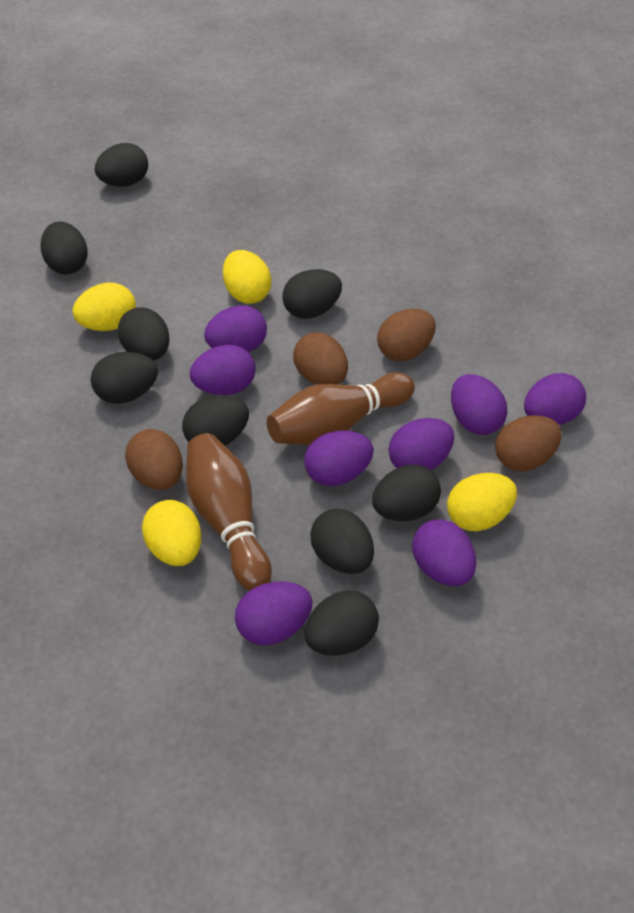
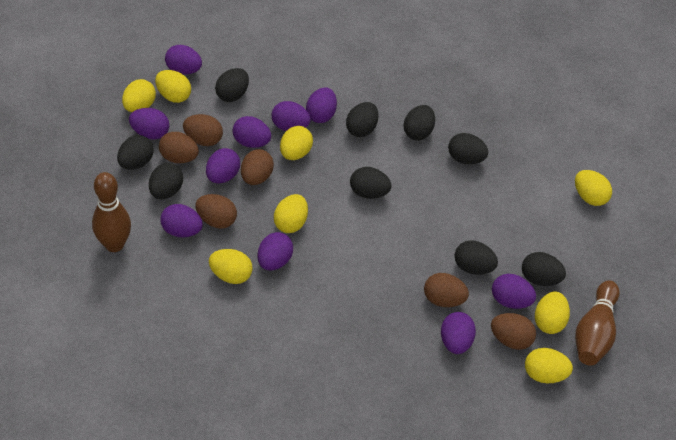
brown egg: [125,429,183,490] [293,332,348,385] [377,309,436,361] [495,415,562,472] = 4 -> [159,132,199,163] [183,114,223,146] [195,194,237,229] [241,149,274,185] [424,273,469,307] [491,313,536,350] = 6
purple egg: [190,345,256,395] [204,305,267,352] [235,581,313,645] [304,431,374,486] [389,418,454,470] [412,519,476,586] [451,374,508,435] [524,373,586,425] = 8 -> [129,108,169,140] [160,204,203,237] [165,45,202,75] [206,148,240,184] [233,116,271,148] [257,232,293,271] [271,101,311,131] [306,87,337,123] [441,312,476,354] [492,274,536,309] = 10
yellow egg: [72,283,136,331] [142,500,201,566] [223,250,271,304] [447,473,517,531] = 4 -> [122,79,156,112] [155,70,191,103] [209,249,253,284] [274,194,308,233] [280,126,313,160] [525,348,573,383] [535,292,570,334] [575,170,612,206] = 8

